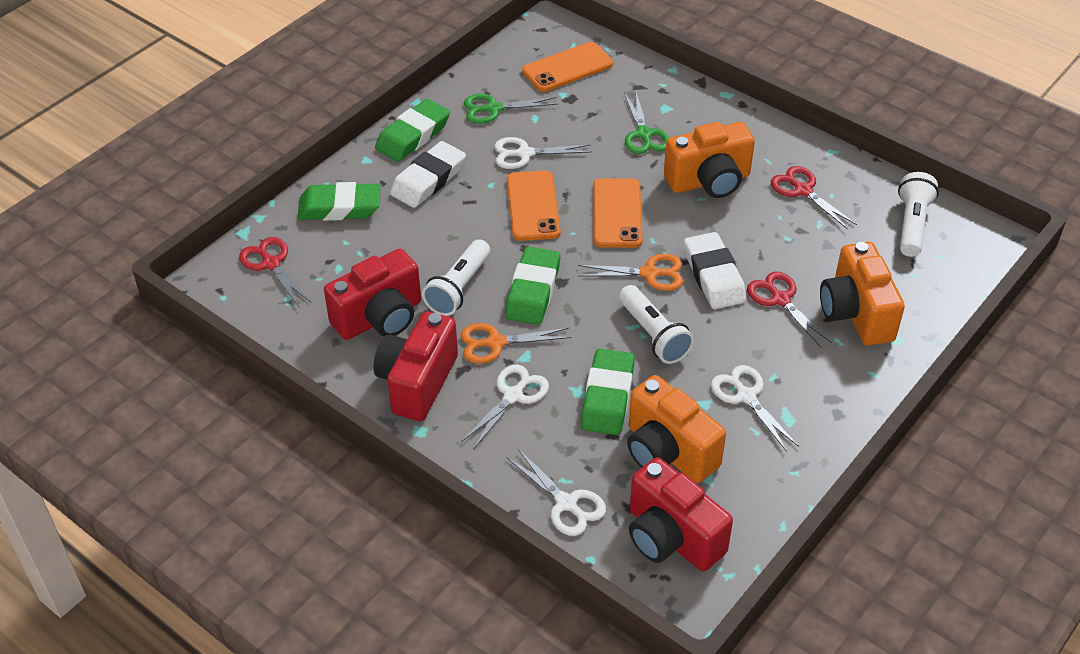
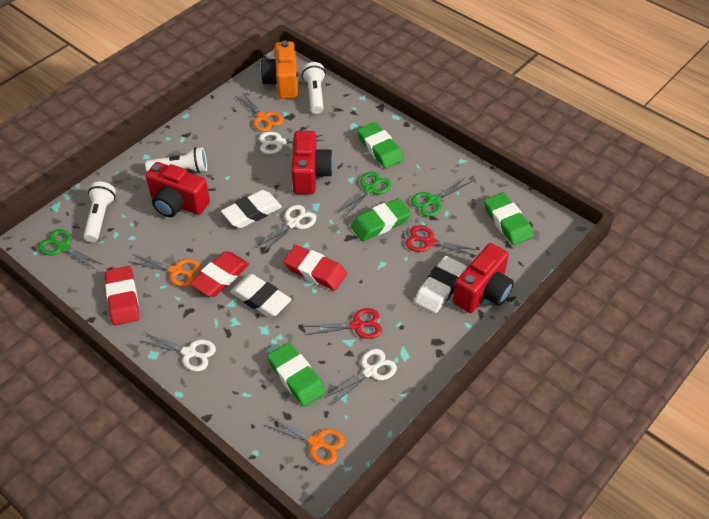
green scissors: [464,94,558,124] [624,92,669,154] = 2 -> [39,229,102,270] [337,172,391,218] [411,177,472,217] = 3
orange camera: [627,375,726,483] [664,122,755,198] [820,242,905,346] = 3 -> [260,41,298,99] = 1
orange phone: [507,171,561,241] [522,42,613,92] [593,178,642,248] = 3 -> none = 0
orange scissors: [461,323,571,363] [578,254,683,291] = 2 -> [130,254,201,287] [235,94,283,132] [263,415,345,465] = 3
red eraser: none = 0 -> [105,266,139,325] [190,251,249,297] [283,245,347,291] = 3
red scissors: [239,237,312,307] [747,271,832,347] [771,166,857,229] = 3 -> [305,308,382,339] [406,225,478,256] = 2
white eraser: [390,141,466,208] [684,232,747,309] = 2 -> [221,190,282,228] [230,274,291,318] [415,256,467,313] = 3

